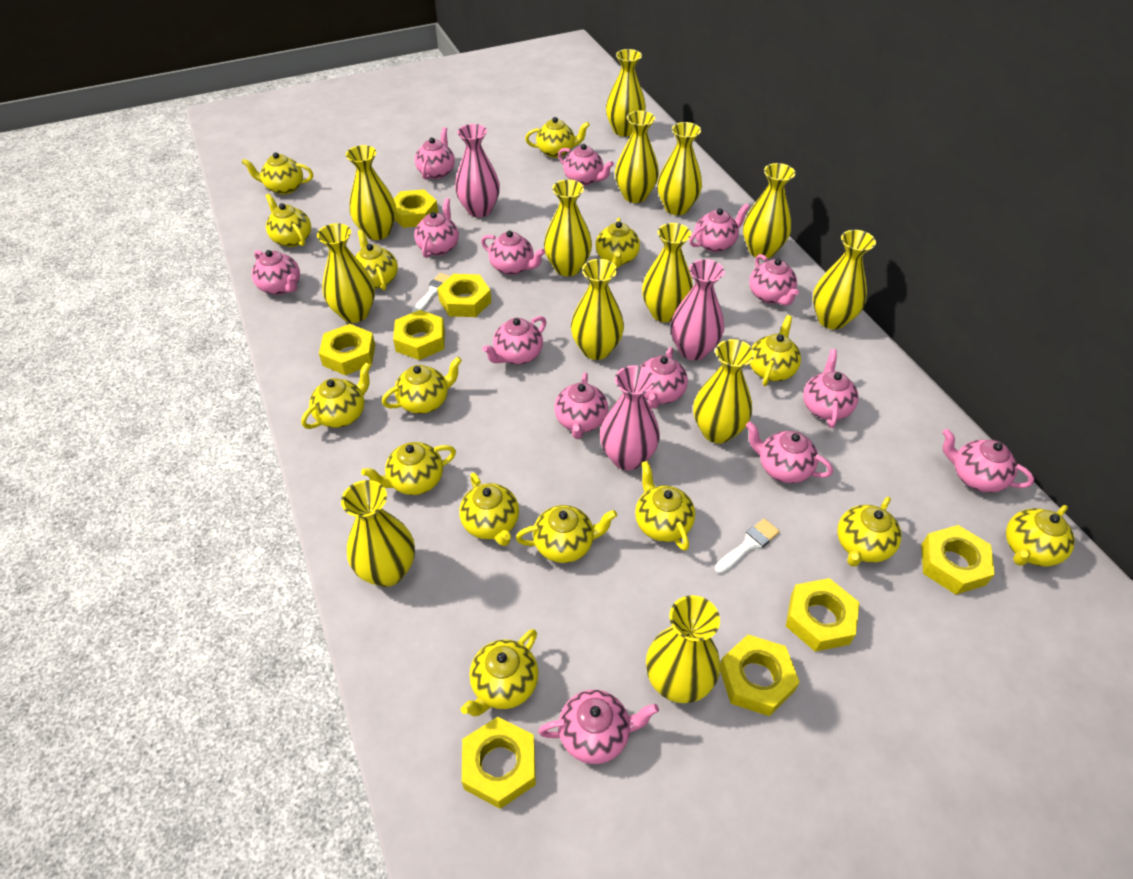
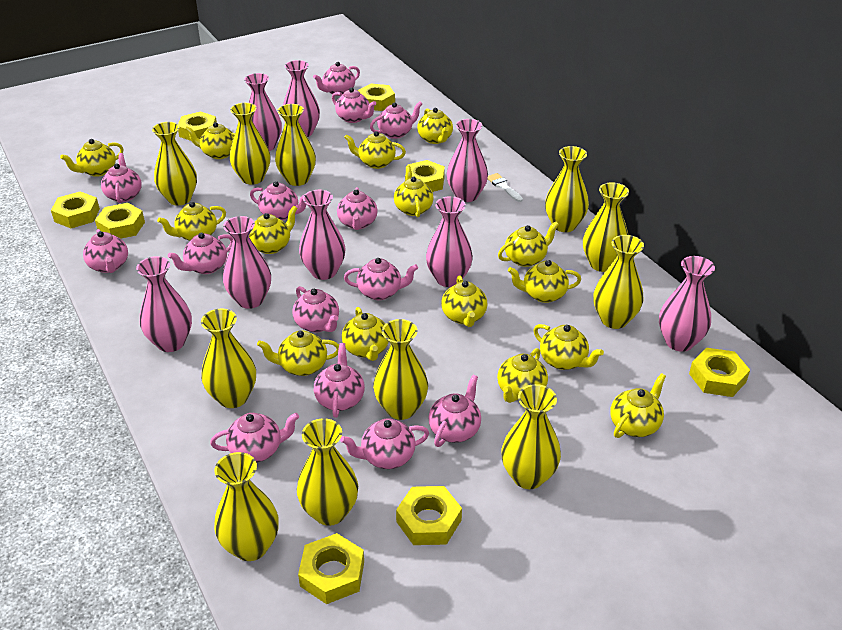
pink vase: [455,124,500,217] [600,365,660,470] [671,259,724,360] = 3 -> [136,256,192,352] [223,216,271,309] [244,73,282,151] [283,60,320,137] [299,190,346,280] [426,196,473,287] [447,119,488,202] [659,256,715,352] = 8
white brush: [412,273,450,313] [715,518,780,574] = 2 -> [487,173,523,202] = 1
yellow vase: [317,223,375,323] [341,480,415,587] [346,145,396,240] [544,179,592,276] [571,259,624,360] [606,49,646,137] [615,111,659,203] [642,223,693,322] [646,595,720,703] [657,122,702,215] [693,339,755,444] [743,163,795,259] [813,230,876,329] = 13 -> [152,122,197,205] [201,308,256,408] [214,452,279,561] [230,103,270,185] [275,104,316,186] [297,419,358,526] [373,319,428,420] [501,384,561,489] [545,146,589,232] [583,182,629,272] [593,235,644,329] = 11

